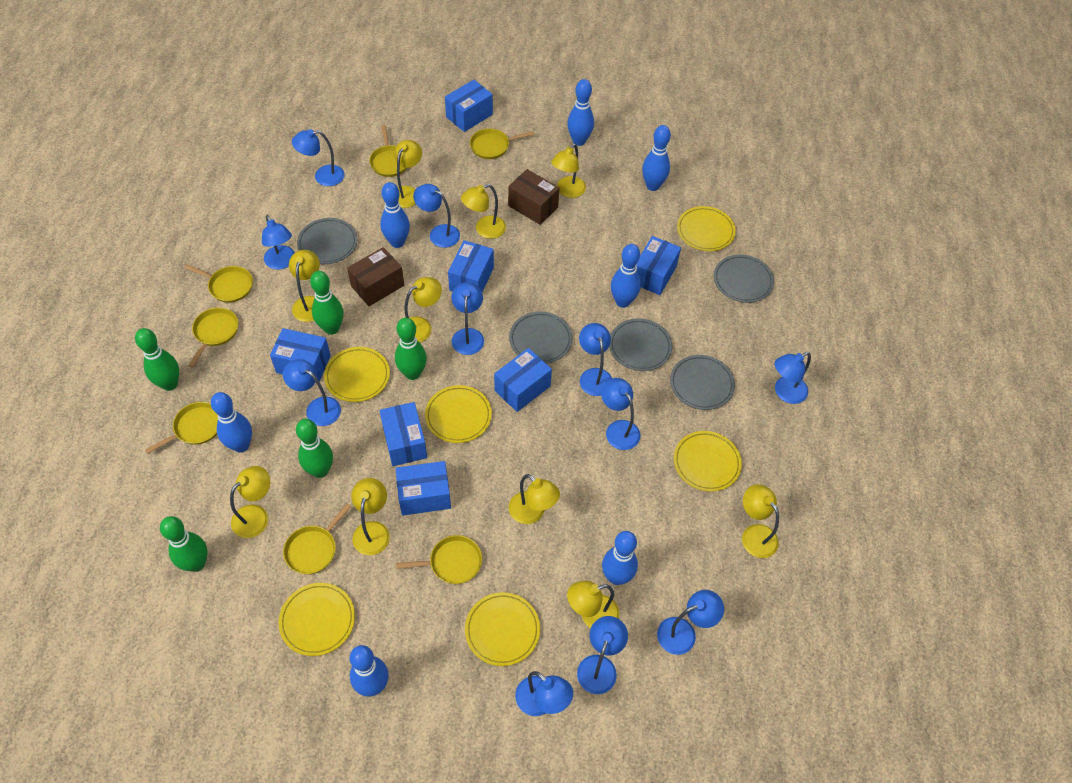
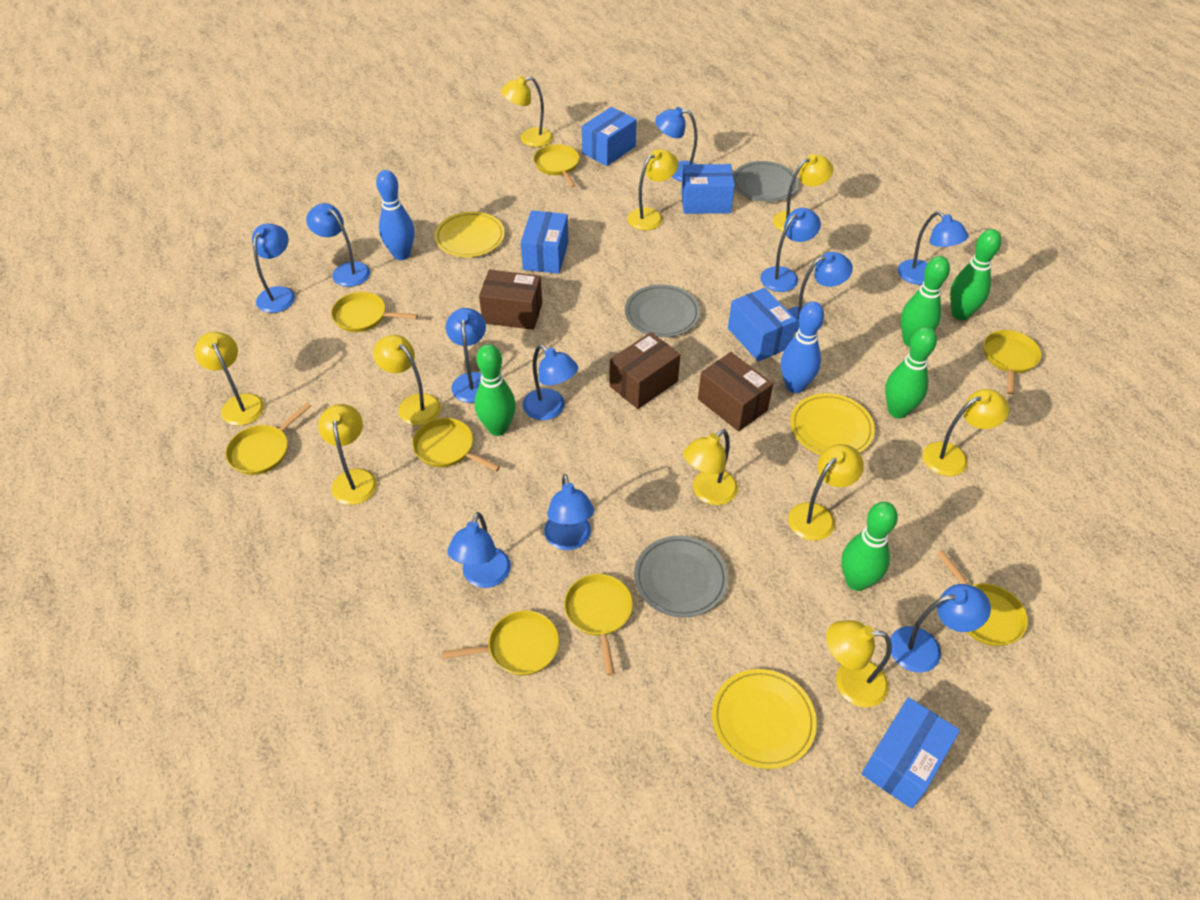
blue bowling pin: [211,392,252,453] [350,645,389,697] [380,182,410,248] [567,79,594,146] [602,531,638,585] [611,244,641,308] [642,125,671,191] = 7 -> [376,170,415,260] [781,301,824,393] = 2
blue box: [270,328,331,382] [380,402,427,466] [395,461,451,516] [445,80,493,132] [448,240,494,292] [494,348,552,412] [636,236,681,295] = 7 -> [521,210,568,274] [582,107,637,166] [681,164,735,214] [728,288,797,362] [861,697,960,809] = 5
brown box: [347,247,404,306] [508,169,559,225] = 2 -> [479,270,542,330] [609,332,680,409] [698,352,773,432] = 3
grey plate: [297,218,357,264] [509,312,572,364] [609,318,672,371] [670,355,735,410] [714,255,774,303] = 5 -> [625,284,700,337] [634,536,728,618] [733,161,799,202] = 3
yellow pan: [145,402,218,454] [184,264,253,303] [189,307,238,367] [283,503,351,574] [369,125,407,177] [396,535,482,584] [470,129,534,159] = 7 -> [225,403,311,475] [331,292,418,332] [412,418,500,472] [442,610,559,675] [533,144,579,188] [564,574,633,675] [937,550,1028,646] [984,330,1042,395] = 8
yellow plate: [279,583,355,656] [324,347,390,402] [425,385,492,443] [465,592,540,666] [674,431,742,492] [677,206,736,251] = 6 -> [434,212,505,257] [712,669,817,769] [790,393,875,455] = 3

